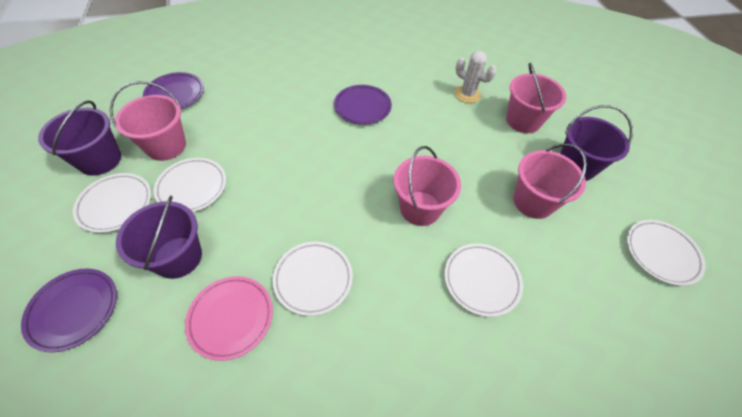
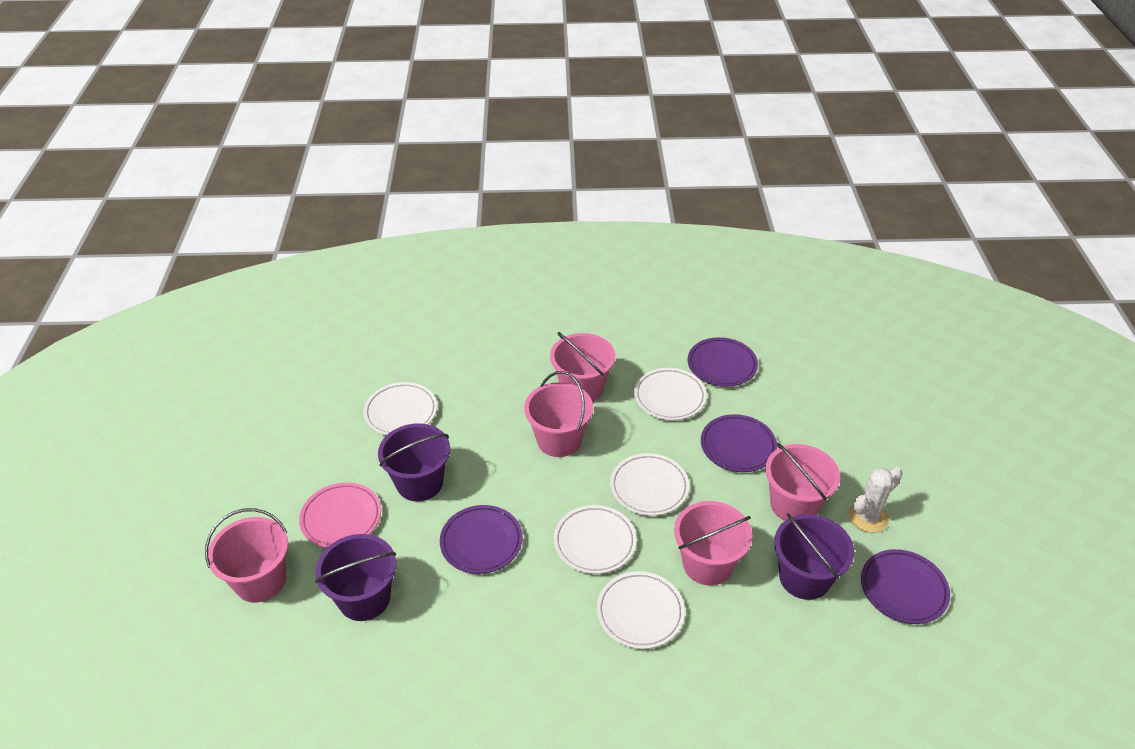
pink bucket: [110,81,186,161] [394,146,461,226] [506,63,566,133] [513,144,587,219] = 4 -> [205,508,288,603] [524,371,593,457] [550,332,615,402] [674,501,753,586] [765,443,840,521] = 5
purple plate: [21,268,117,352] [143,72,204,109] [334,85,392,125] = 3 -> [440,505,523,574] [688,337,758,387] [701,414,777,472] [861,549,950,624] = 4

